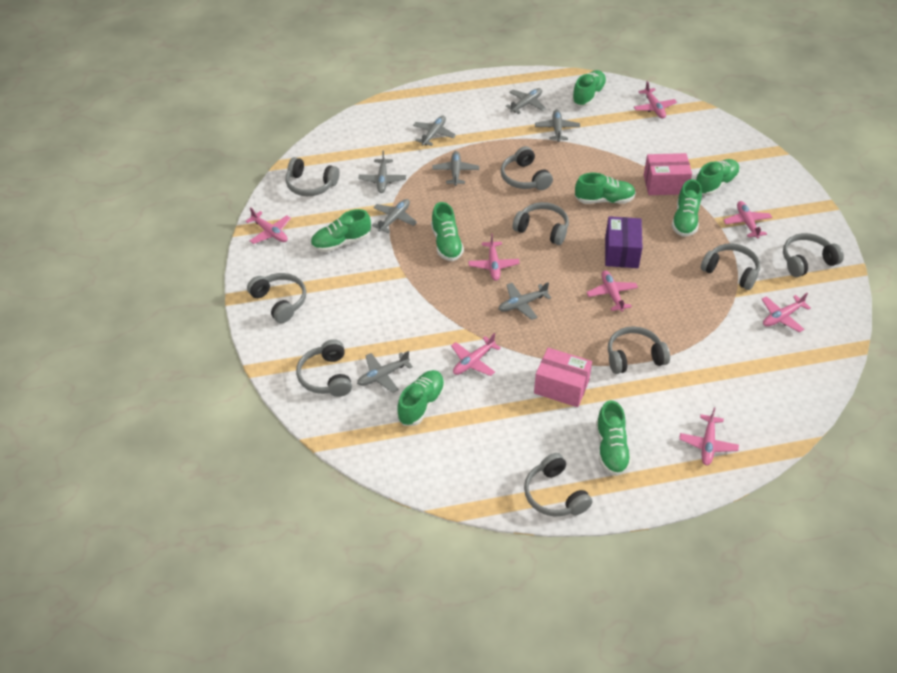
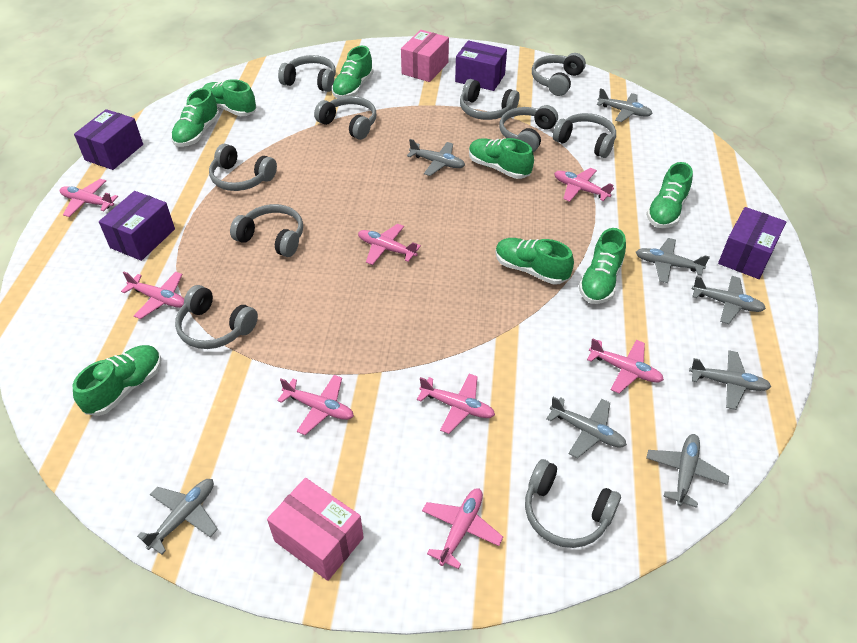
grey headphones: [247,273,306,323] [285,157,339,196] [296,339,352,397] [501,146,553,190] [513,202,569,245] [524,453,592,517] [608,326,670,374] [701,243,760,290] [783,233,844,277] = 9 -> [175,285,258,349] [209,144,277,191] [230,204,303,257] [278,55,336,92] [314,96,376,140] [460,79,519,120] [499,105,558,152] [525,459,621,548] [532,53,586,96] [553,113,616,158] = 10
purple box: [605,216,643,268] = 1 -> [74,109,143,170] [99,191,175,261] [455,40,507,91] [718,207,786,279] = 4

